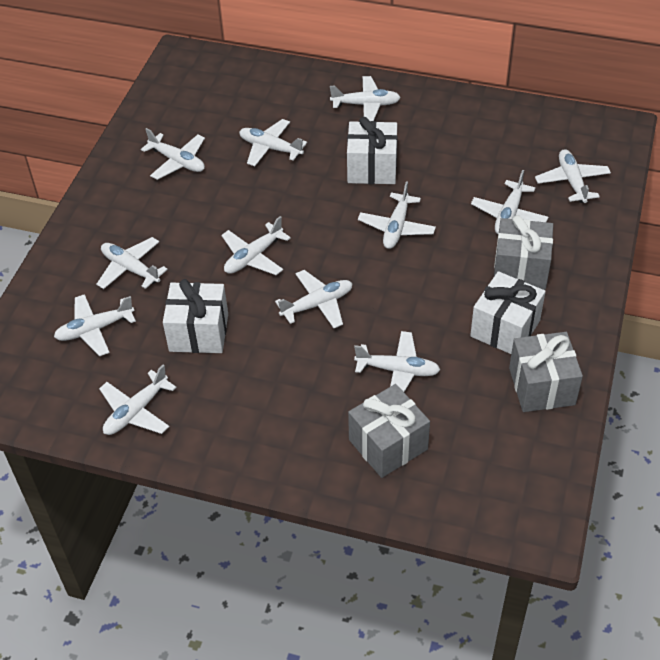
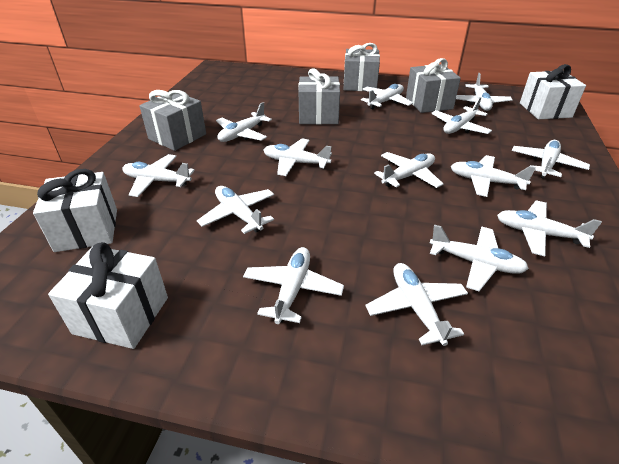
grey gift: [348,384,430,478] [494,215,553,290] [509,332,583,412] = 3 -> [139,90,206,151] [299,68,340,125] [343,43,380,91] [406,58,461,113] = 4
white plane: [54,294,136,356] [96,237,168,289] [99,365,177,435] [141,128,205,180] [221,216,291,275] [239,119,307,166] [275,270,353,328] [330,76,401,121] [354,331,440,392] [358,181,436,249] [471,170,548,234] [535,149,611,203] = 12 -> [122,154,195,197] [197,186,274,234] [216,102,272,142] [243,247,344,324] [264,139,332,176] [361,84,413,109] [365,263,468,346] [374,152,443,188] [430,224,529,291] [431,97,492,134] [451,155,536,197] [456,73,512,111] [497,200,602,256] [512,140,590,179] = 14

